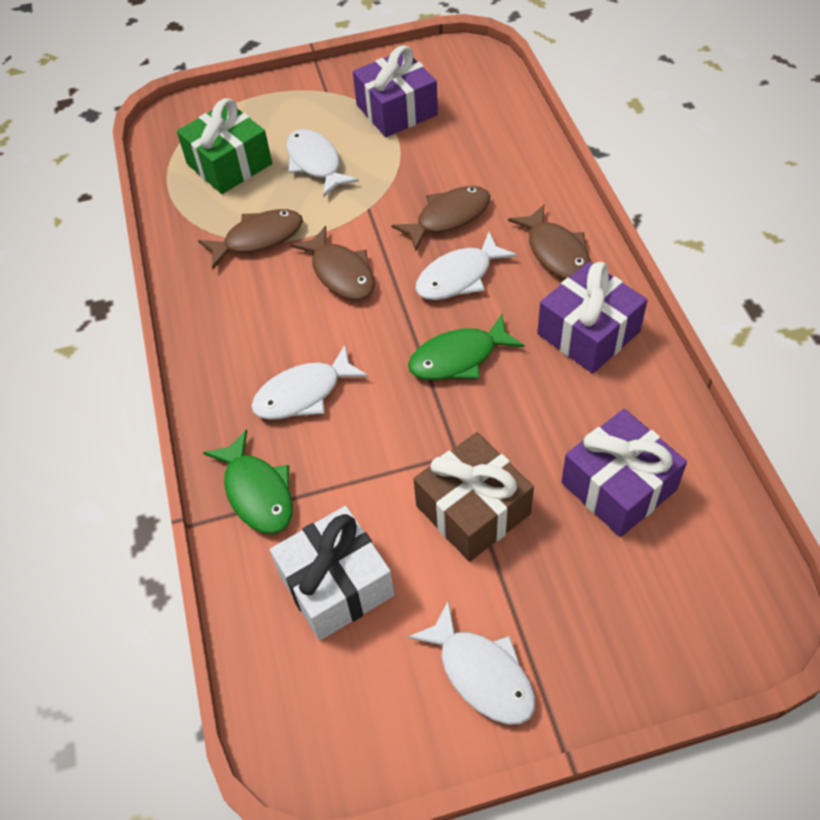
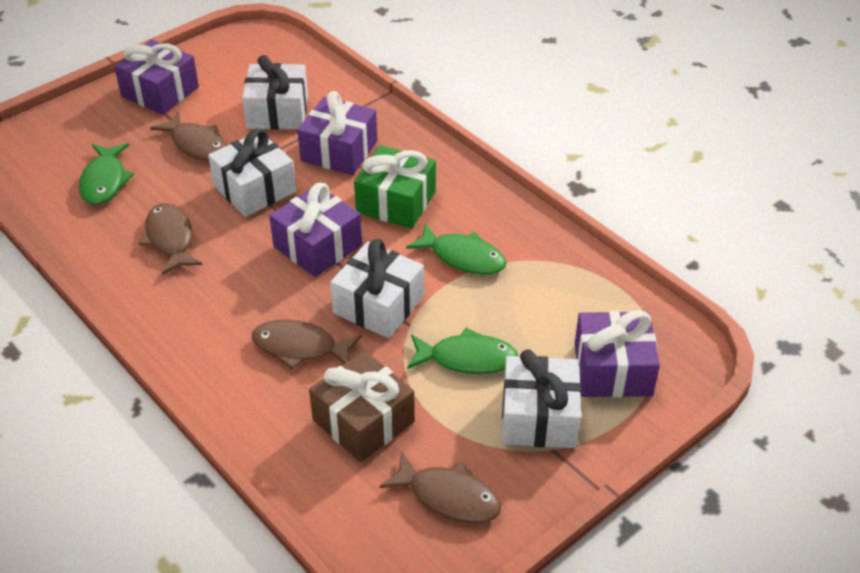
green fish: [203,429,293,534] [408,314,524,380] = 2 -> [79,143,134,205] [406,223,507,275] [407,328,518,374] = 3
purple gift: [353,45,438,137] [537,261,648,373] [561,409,687,537] = 3 -> [114,39,199,114] [269,183,362,277] [297,91,377,175] [574,310,660,397] = 4
white fish: [251,345,369,420] [286,129,359,197] [408,601,535,725] [415,232,517,300] = 4 -> none = 0
white gift: [270,506,394,640] = 1 -> [208,128,296,217] [242,55,308,130] [330,239,424,338] [502,350,581,448] = 4

